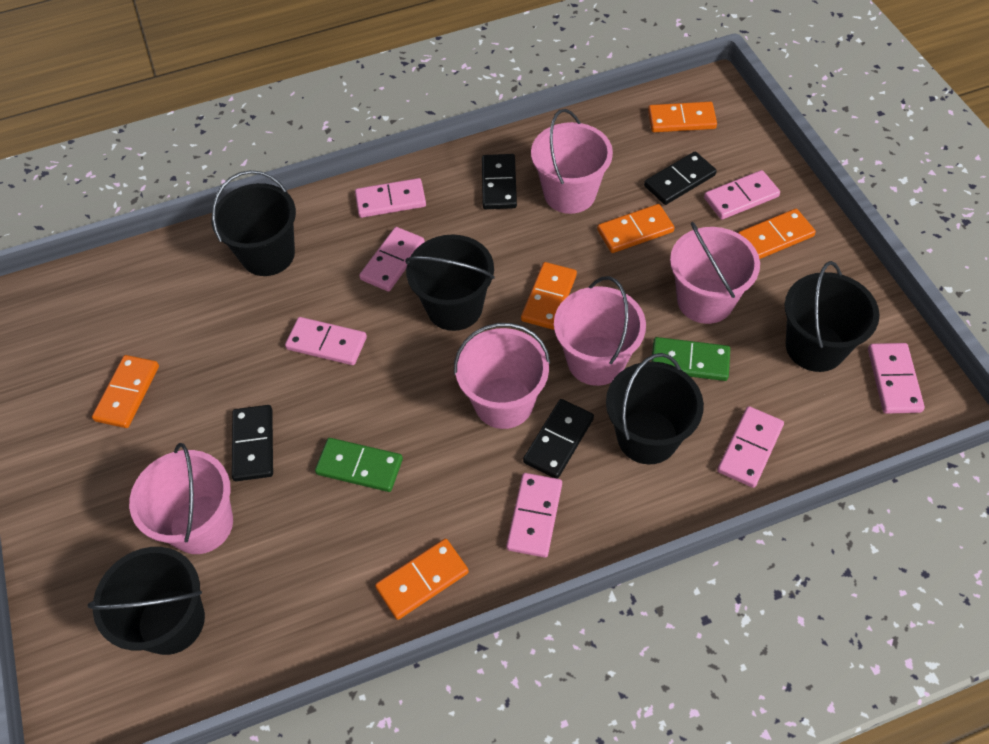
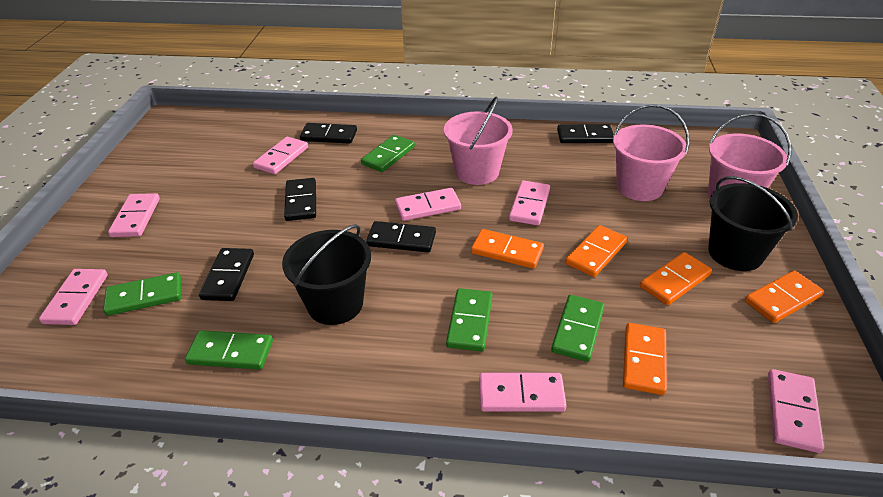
black bucket: [88,547,205,655] [211,170,296,276] [405,235,495,331] [606,353,704,464] [784,261,879,372] = 5 -> [282,224,371,325] [708,176,798,271] = 2
black domino: [232,405,273,481] [482,154,517,209] [523,399,594,479] [644,152,717,205] = 4 -> [199,248,254,301] [284,178,316,221] [300,123,357,144] [366,221,436,252] [557,124,614,143] = 5
green domino: [315,438,403,492] [651,337,730,381] = 2 -> [103,272,181,316] [185,330,273,370] [361,135,415,172] [446,288,493,352] [551,295,604,362] = 5
orange domino: [92,355,159,428] [375,539,469,620] [521,262,577,330] [597,204,674,253] [648,102,717,132] [738,209,816,259] = 6 -> [471,229,544,269] [565,225,627,277] [623,323,667,395] [640,252,712,305] [745,270,824,323] = 5
pink bucket: [129,443,233,554] [454,323,550,429] [531,109,613,214] [554,276,646,386] [670,222,760,324] = 5 -> [444,97,513,185] [613,104,689,201] [708,113,791,199] = 3

